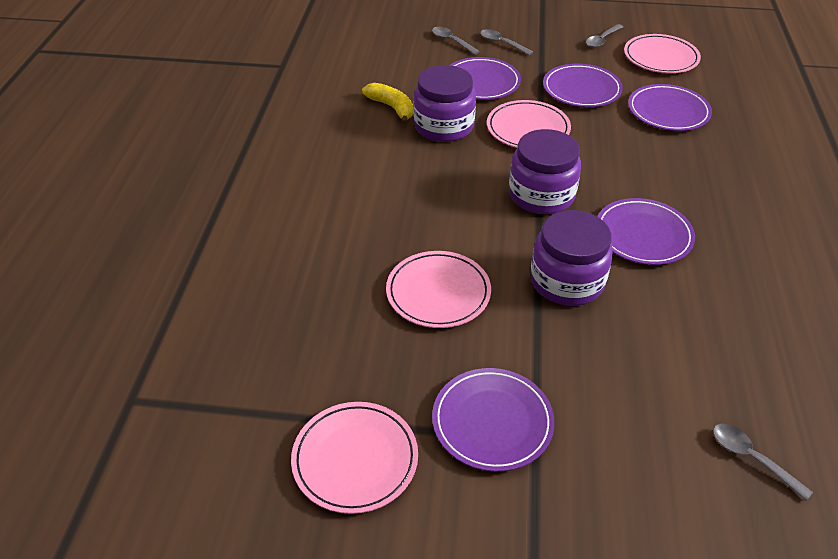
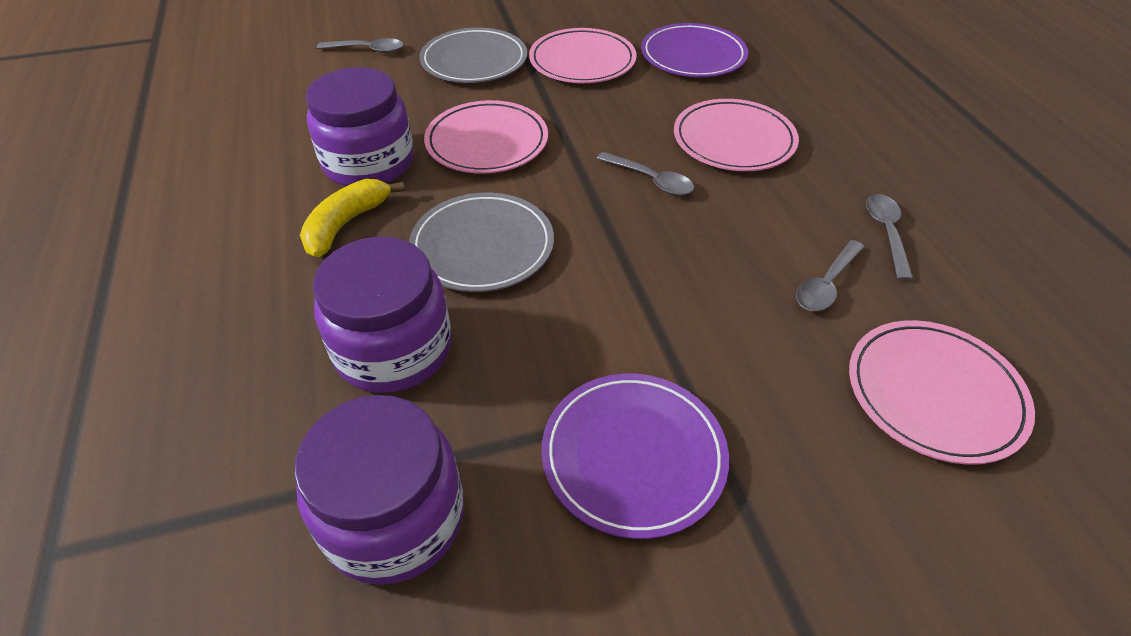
grey plate: none = 0 -> [409,192,554,292] [420,28,527,83] = 2
purple plate: [432,368,555,472] [450,57,521,100] [543,63,623,107] [597,198,695,265] [628,84,712,131] = 5 -> [541,374,729,539] [641,23,748,77] = 2

